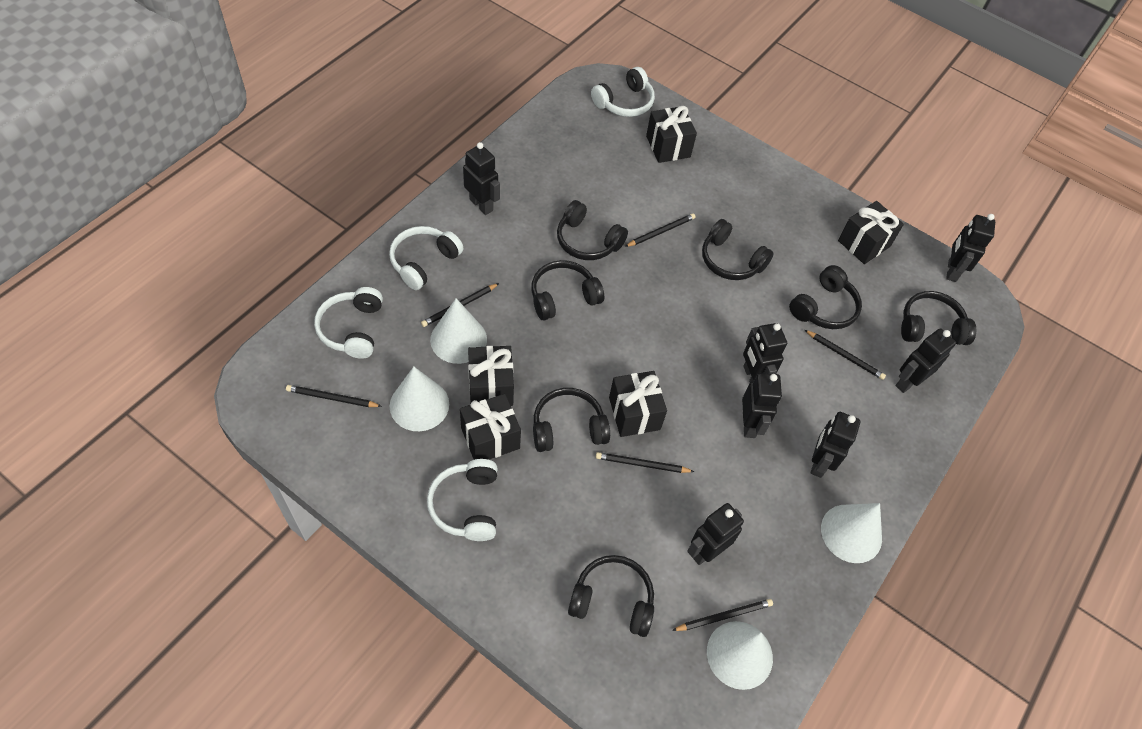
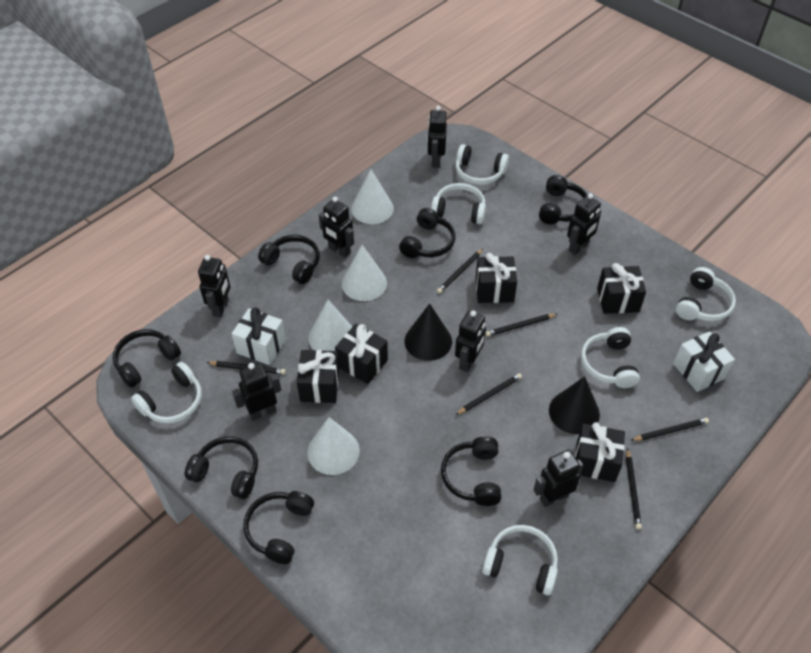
black cone: none = 0 -> [405,303,452,361] [549,376,600,434] = 2
white gift: none = 0 -> [232,307,286,365] [673,331,735,392] = 2
white headphones: [314,287,383,359] [389,226,463,290] [427,459,497,541] [591,67,655,117] = 4 -> [131,362,202,423] [431,183,486,224] [455,144,509,185] [482,525,558,595] [581,327,640,388] [676,267,736,321] = 6

